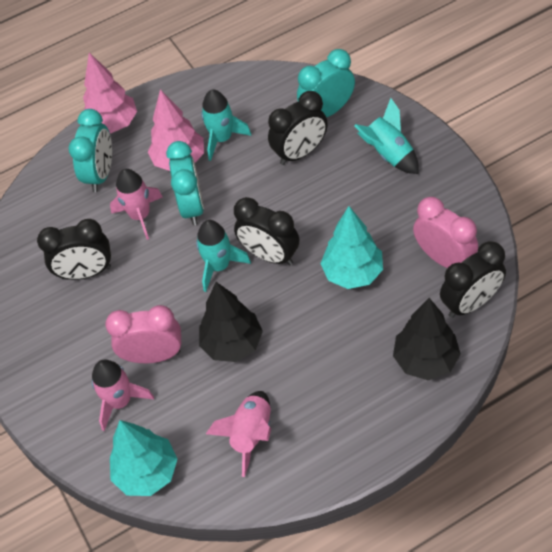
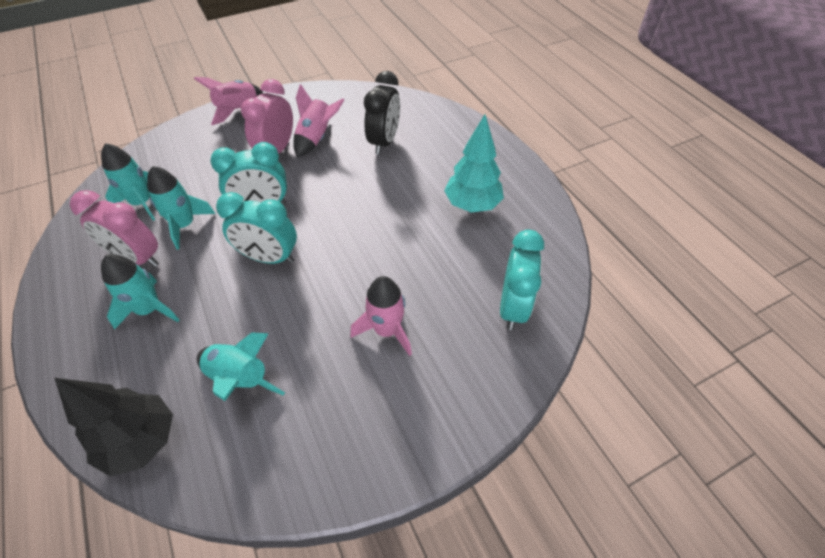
black clock: [37,219,111,280] [234,197,299,265] [268,91,328,165] [440,241,506,318] = 4 -> [364,71,400,155] = 1
black tree: [199,282,263,362] [393,298,461,380] = 2 -> [55,378,173,476] = 1
pink tree: [83,53,137,134] [148,89,204,171] = 2 -> none = 0
turquoise rocket: [196,220,251,292] [201,90,252,161] [354,98,419,174] = 3 -> [101,143,156,221] [101,254,179,329] [147,166,215,249] [197,332,285,401] = 4
turquoise tree: [110,420,177,496] [320,206,383,289] = 2 -> [444,114,504,213] = 1

